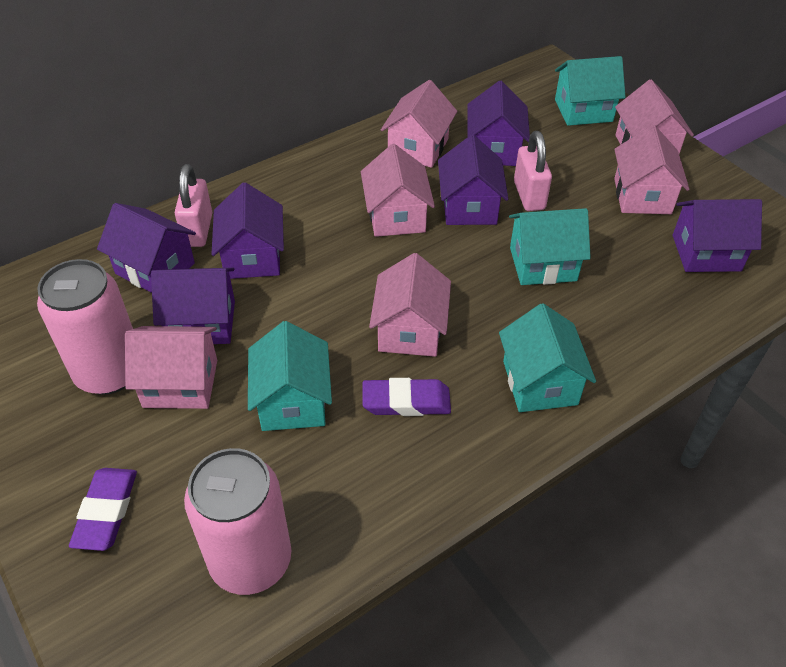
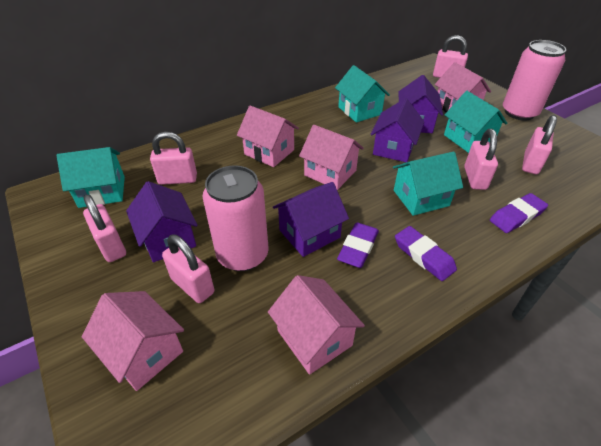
pink house: [125,326,217,409] [361,144,435,237] [369,253,451,357] [381,80,457,168] [614,125,689,214] [615,79,694,154] = 6 -> [82,291,184,391] [237,106,299,167] [268,275,365,375] [299,125,364,190] [435,62,491,112] = 5
pink padlock: [175,164,213,247] [514,131,552,211] = 2 -> [83,194,126,262] [150,132,197,185] [162,234,214,303] [433,35,468,78] [464,129,498,190] [522,115,557,174] = 6
purple eraser: [69,468,137,551] [362,378,451,416] = 2 -> [337,222,379,268] [395,226,457,281] [490,193,548,233] = 3
purple house: [97,203,196,293] [151,268,235,344] [211,182,284,279] [438,135,508,225] [467,81,530,166] [673,199,762,272] = 6 -> [126,181,198,262] [273,182,349,257] [370,98,424,162] [398,75,443,133] = 4

